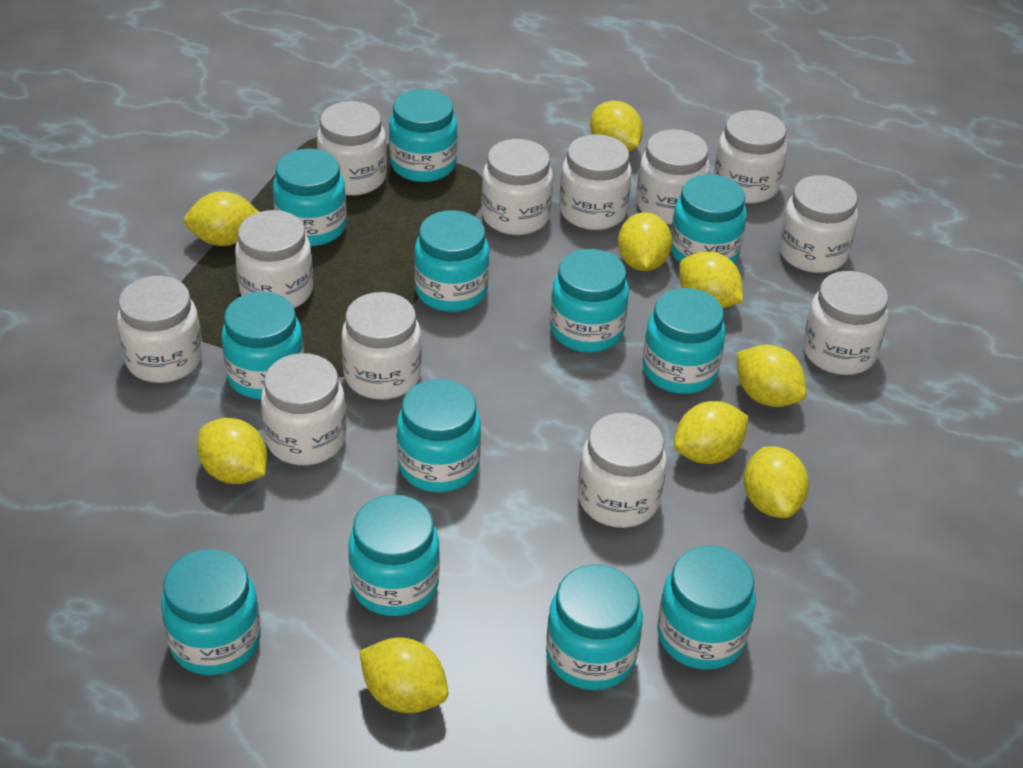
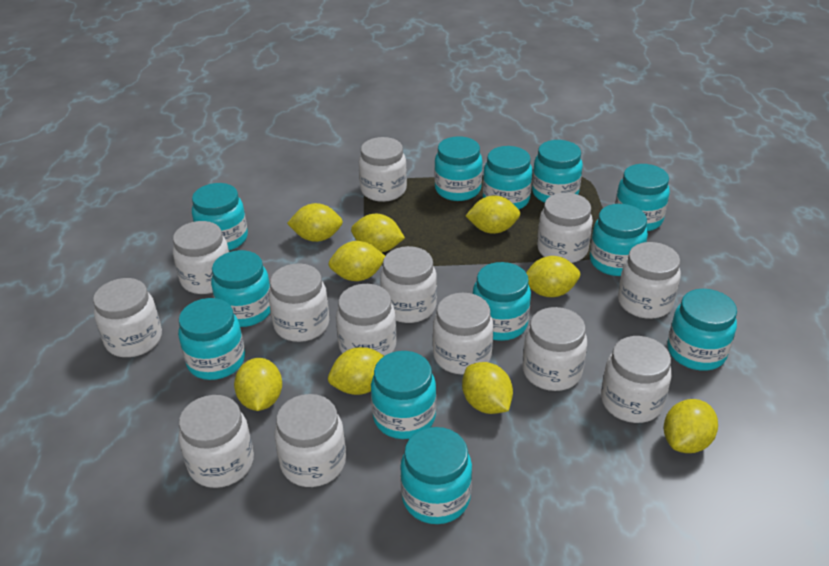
white jar: [117,276,203,383] [235,210,313,308] [261,353,346,465] [317,101,387,196] [341,292,422,399] [482,139,553,235] [559,134,632,230] [578,413,667,528] [636,129,710,224] [714,110,787,203] [779,175,858,273] [803,271,888,375] = 12 -> [93,278,162,357] [173,221,229,294] [178,395,254,488] [269,263,329,342] [274,394,346,487] [336,284,397,356] [359,137,407,202] [380,246,437,323] [433,293,493,375] [522,307,587,391] [537,193,593,263] [601,336,672,423] [618,242,681,319] = 13

